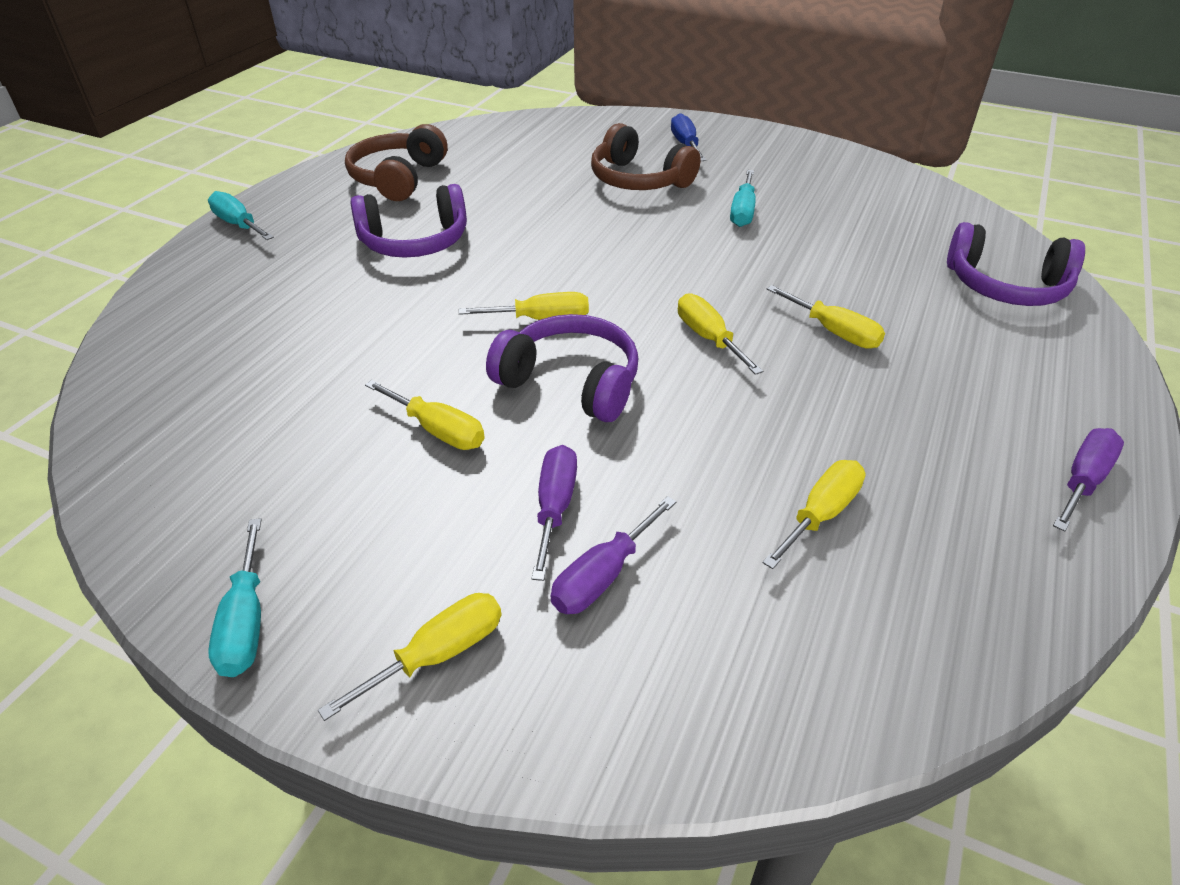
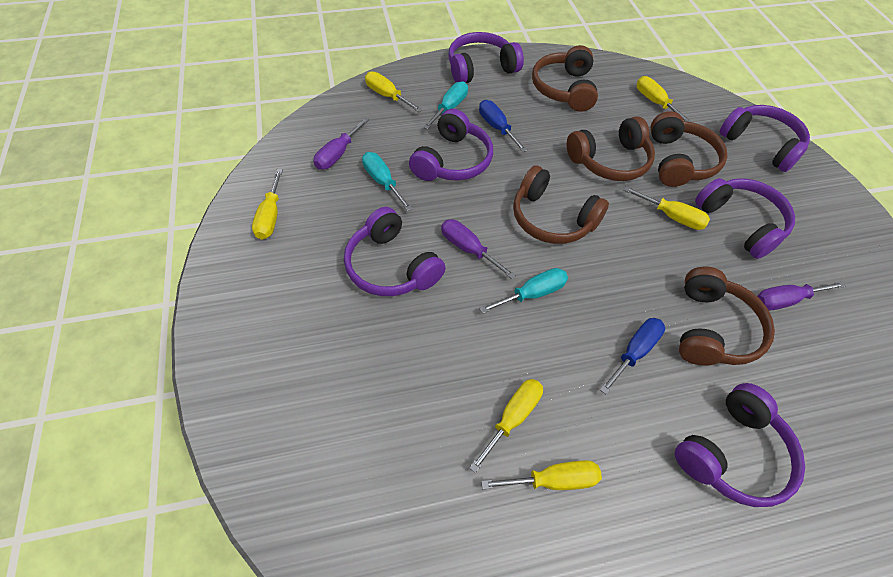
blue screwdriver: [671,113,706,161] = 1 -> [479,100,528,152] [600,318,665,394] = 2
brown headphones: [345,124,447,201] [591,123,700,190] = 2 -> [513,166,609,244] [532,45,598,112] [567,116,655,181] [651,111,727,187] [679,267,775,366] = 5
purple headphones: [350,184,467,258] [486,314,638,422] [947,222,1085,306] = 3 -> [344,207,446,296] [409,109,493,181] [448,32,524,83] [675,383,805,507] [695,178,795,259] [719,105,810,172] = 6

